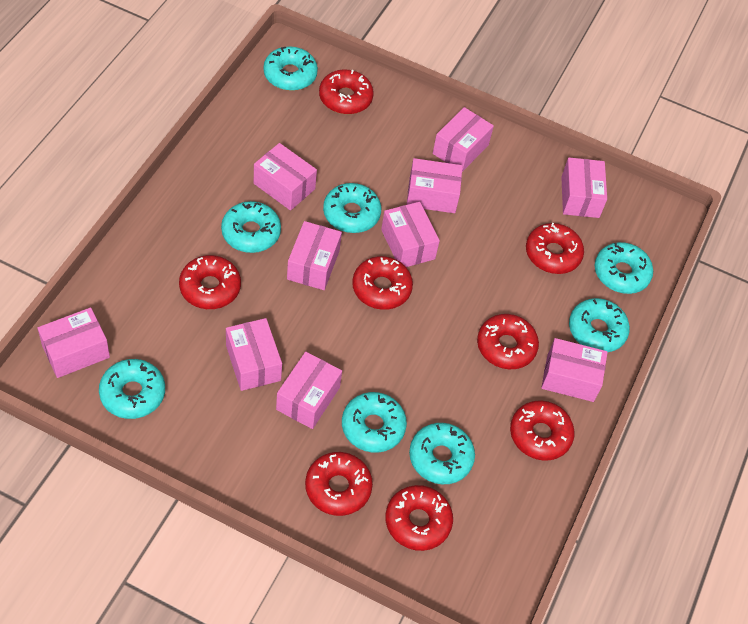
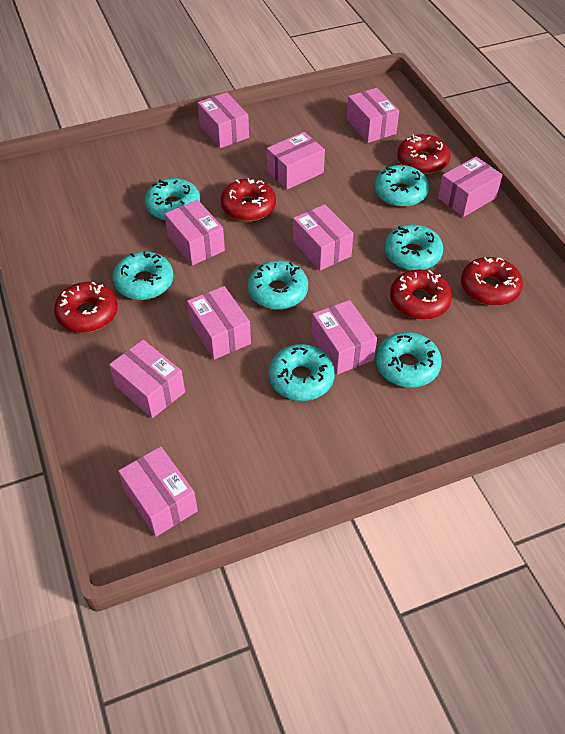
red donut: [179,255,241,309] [305,452,373,516] [319,69,374,114] [352,256,413,310] [385,485,453,551] [477,314,539,369] [510,400,575,461] [526,222,584,274] = 8 -> [54,281,118,333] [221,178,276,221] [390,270,452,320] [397,134,450,174] [461,257,523,306] = 5
turquoise donut: [99,359,165,419] [221,201,281,253] [263,46,318,91] [323,183,381,233] [342,392,407,452] [409,423,475,484] [569,298,630,352] [595,242,653,294] = 8 -> [113,251,173,300] [145,178,200,220] [248,260,308,310] [268,344,335,401] [374,165,429,207] [375,332,442,388] [384,224,443,270] = 7

